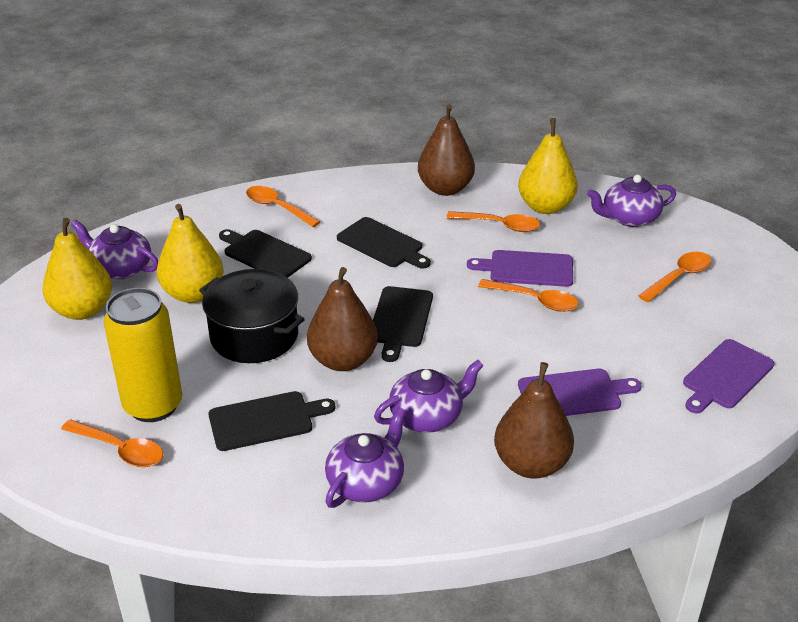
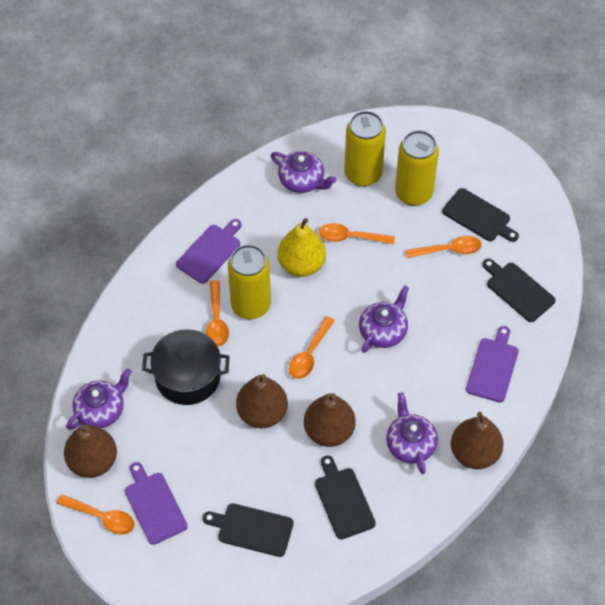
brown pear: [307,267,378,371] [418,104,475,196] [494,362,574,479] = 3 -> [64,425,117,478] [236,374,288,428] [304,393,356,447] [451,412,504,469] = 4
yellow can: [103,288,182,422] = 1 -> [228,245,271,319] [344,111,386,187] [395,130,439,206] = 3
yellow pear: [42,218,112,320] [157,204,224,303] [518,118,578,214] = 3 -> [278,218,326,277] = 1

